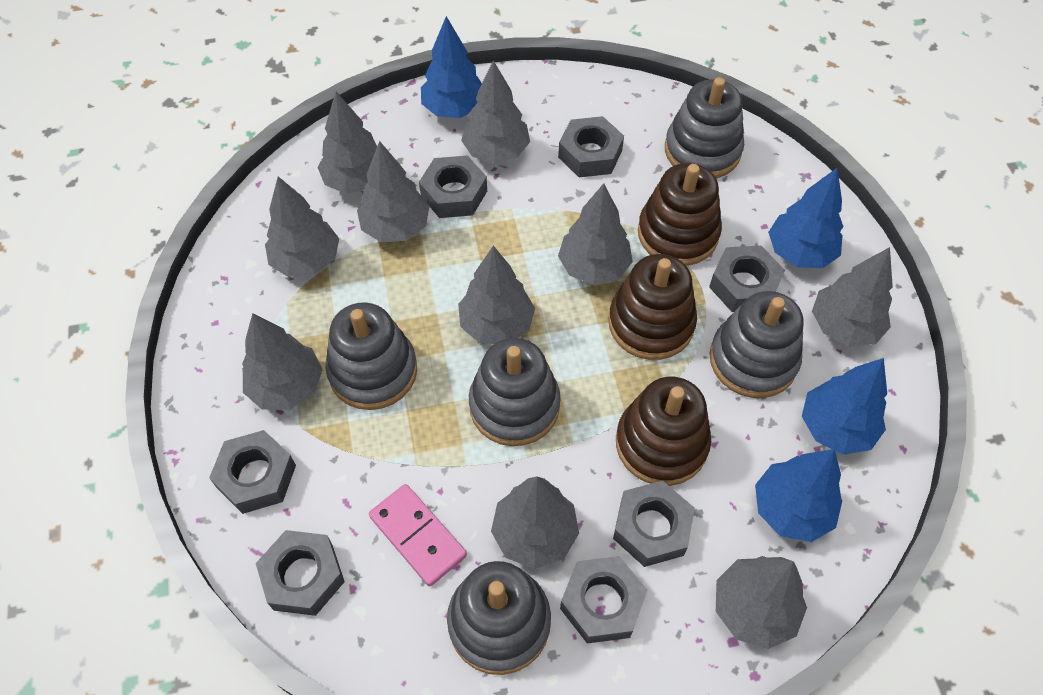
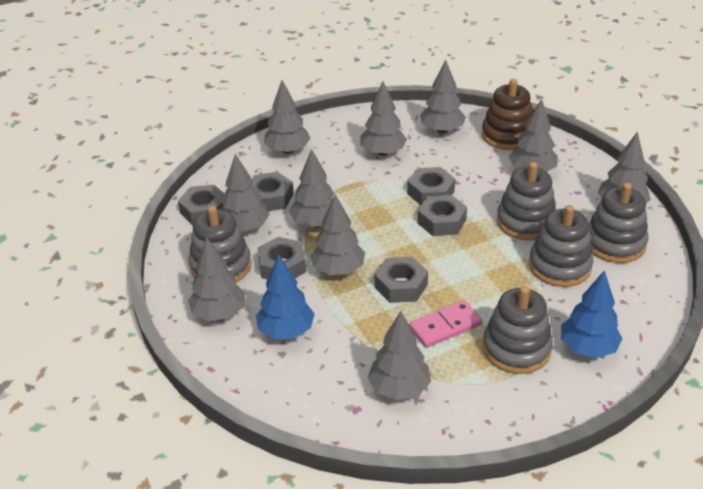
blue tree: [421,16,482,118] [755,449,842,542] [768,168,843,268] [802,358,887,455] = 4 -> [256,254,315,339] [561,270,623,358] = 2
brown stacking toy: [608,254,697,360] [616,377,711,486] [638,163,722,266] = 3 -> [482,79,532,150] = 1
grey nut: [209,430,296,514] [256,530,345,616] [419,155,487,218] [558,116,624,177] [560,556,647,644] [613,480,695,567] [709,246,785,312] = 7 -> [178,184,224,225] [252,172,294,211] [257,237,306,280] [374,257,428,303] [407,167,455,205] [417,195,467,236] = 6

